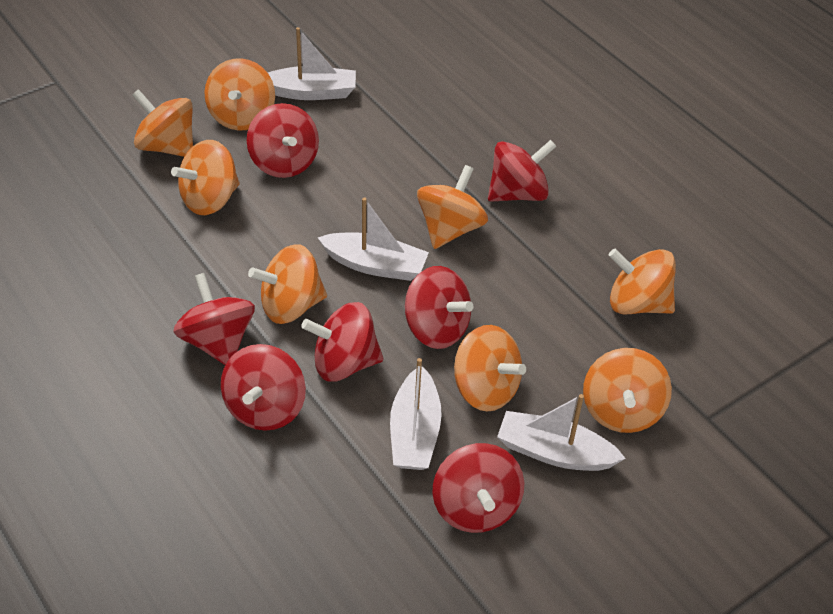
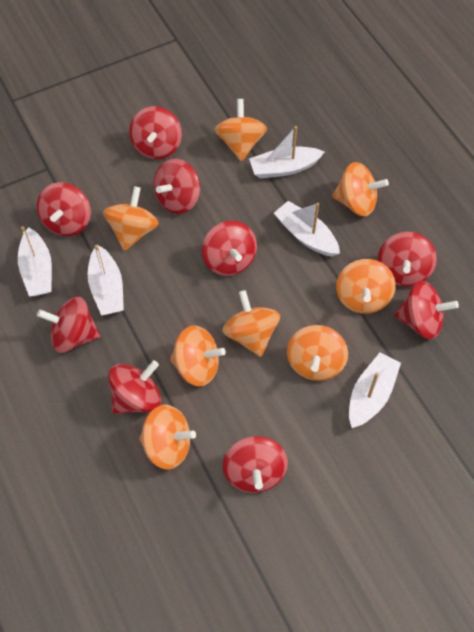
red spinning top: [173,273,255,365] [221,344,306,431] [247,103,319,178] [301,302,384,381] [405,266,473,349] [433,443,524,533] [488,140,557,202] = 7 -> [37,182,91,236] [37,296,101,353] [108,360,161,414] [129,106,182,159] [153,159,200,214] [202,221,257,276] [223,436,288,493] [378,232,437,287] [394,281,459,340] = 9
white boat: [268,27,356,100] [318,197,429,281] [390,358,442,470] [497,394,626,471] = 4 -> [18,226,52,297] [88,245,124,316] [249,126,324,179] [274,201,340,257] [349,352,401,428] = 5

